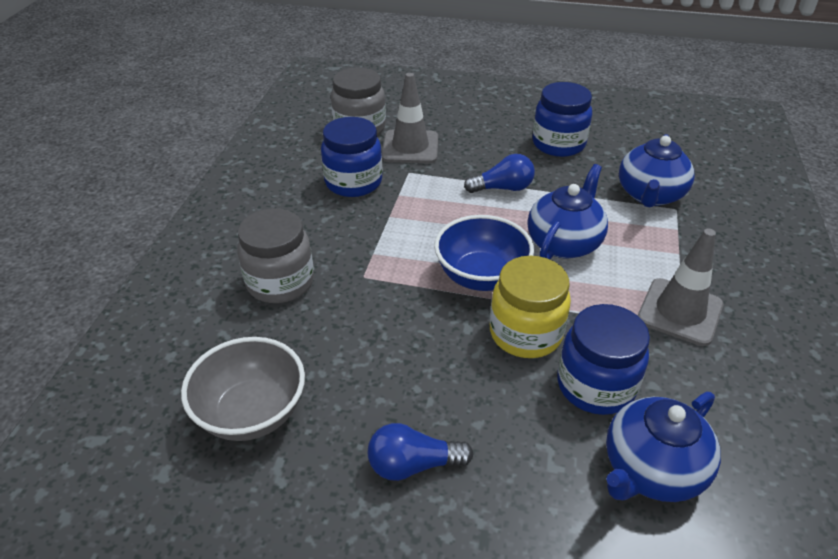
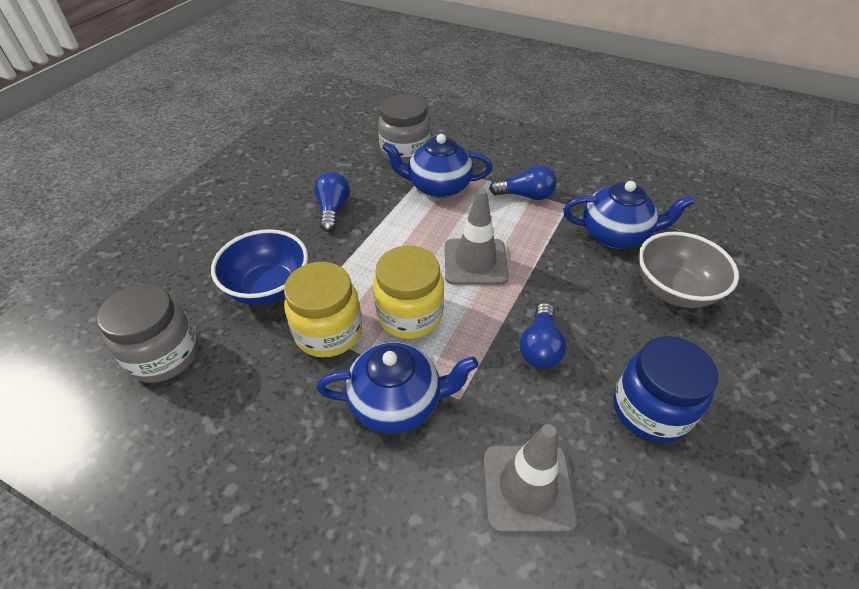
blue jar: [321,117,382,197] [533,82,592,157] [557,304,650,415] = 3 -> [614,336,718,443] = 1
blue light bulb: [368,423,473,481] [464,154,535,193] = 2 -> [314,172,349,232] [489,165,557,200] [520,303,566,369] = 3
yellow jar: [490,256,571,358] = 1 -> [284,262,362,357] [373,246,444,339] = 2

